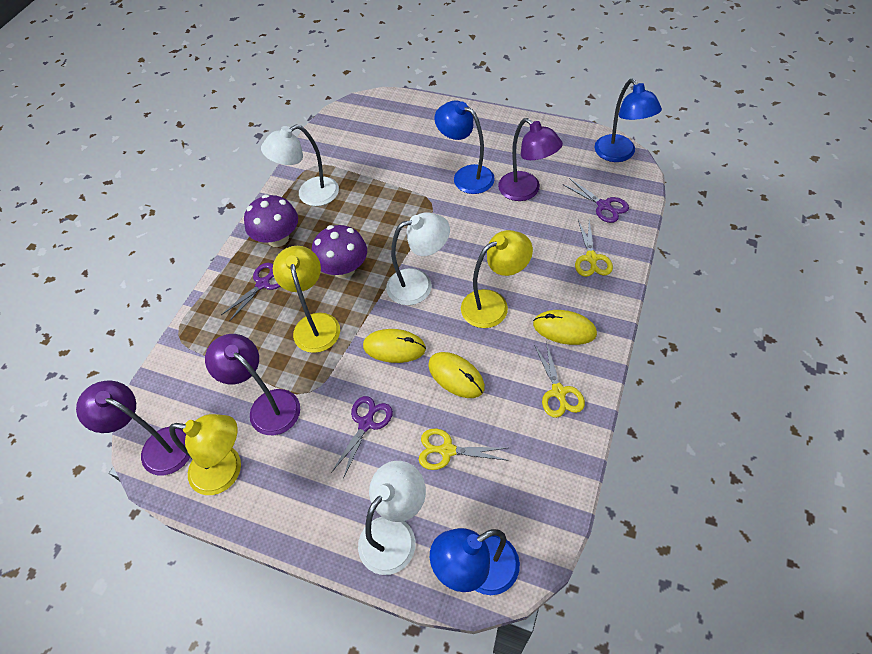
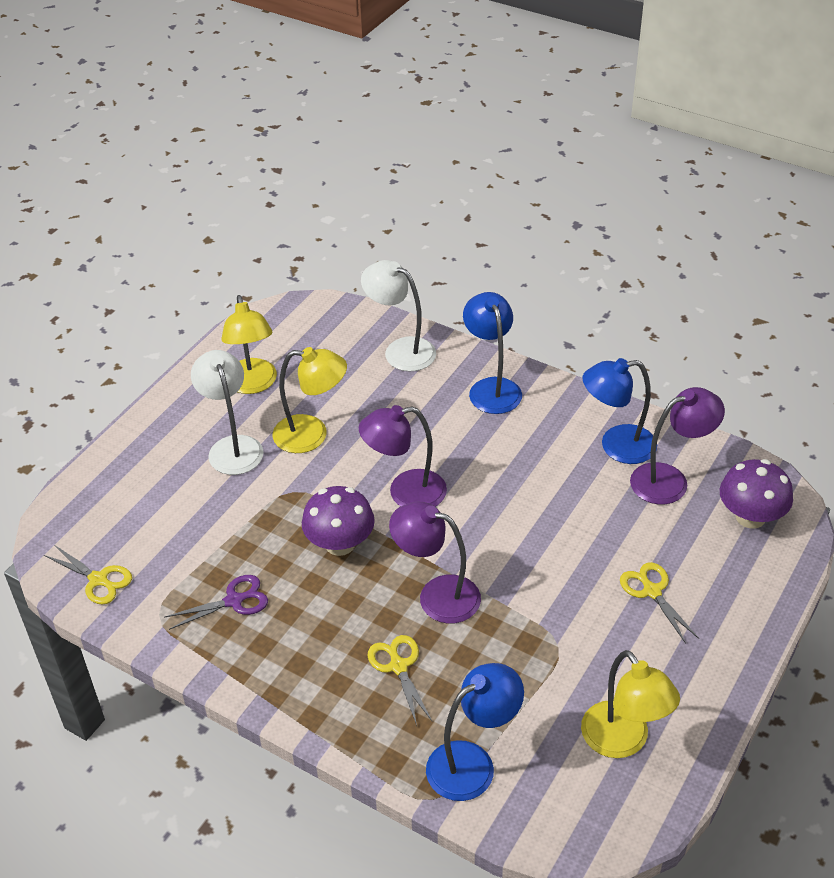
purple scissors: [221,263,281,321] [331,396,393,479] [562,178,629,223] = 3 -> [165,575,268,630] = 1
white lamp: [261,125,339,206] [358,461,426,575] [386,212,450,305] = 3 -> [191,350,264,475] [361,260,436,372] = 2
yellow mouse: [363,329,426,363] [428,352,485,398] [533,310,597,345] = 3 -> none = 0

